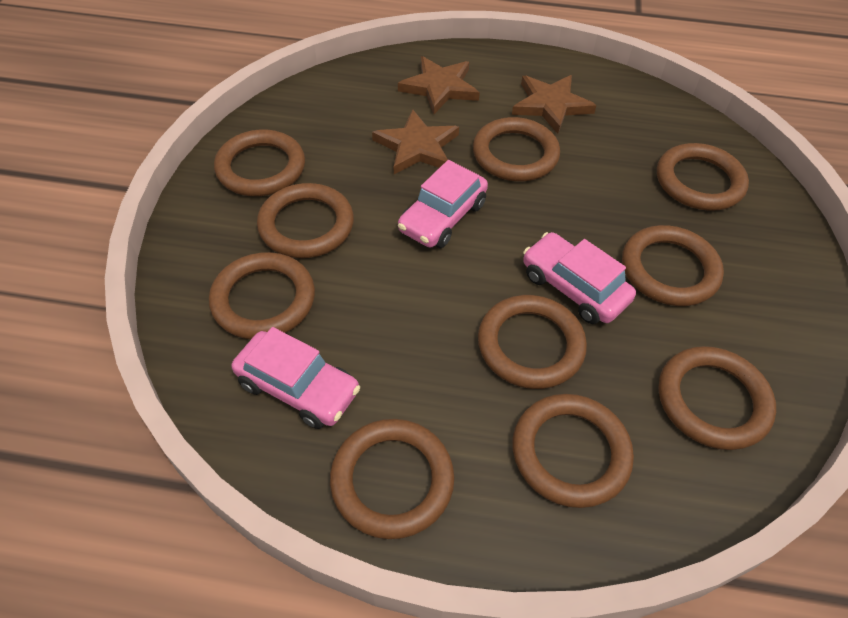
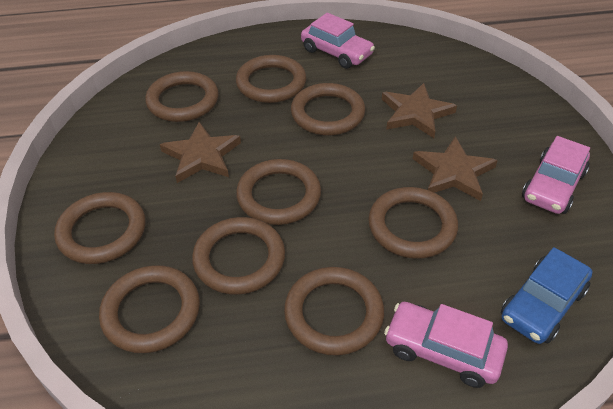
blue car: none = 0 -> [501,247,593,344] = 1
brown ring: [209,252,315,339] [214,130,305,196] [257,183,354,258] [330,419,455,539] [473,117,560,181] [478,295,587,389] [513,394,634,508] [622,225,724,306] [657,143,749,211] [658,346,776,450] = 10 -> [54,192,146,264] [99,265,200,353] [145,71,219,122] [192,217,285,295] [236,55,306,103] [236,159,321,225] [284,267,384,356] [291,83,365,136] [368,187,458,259] = 9

